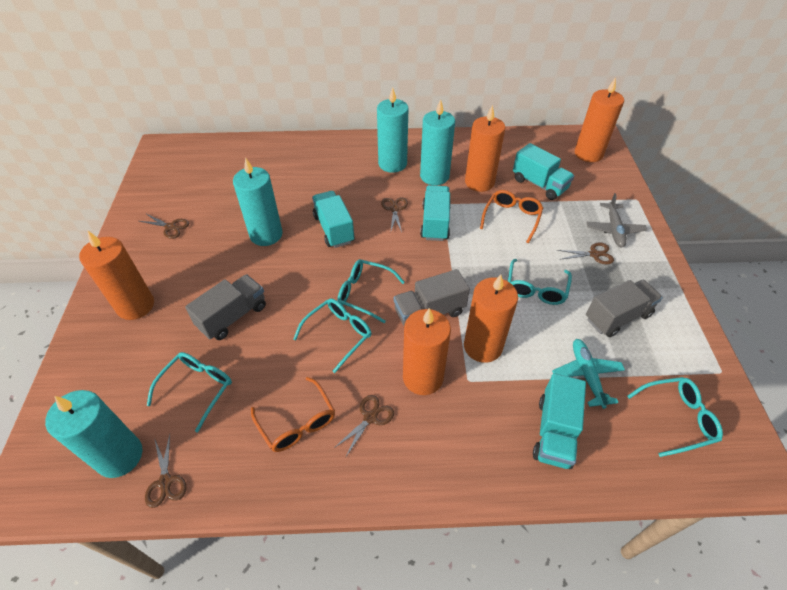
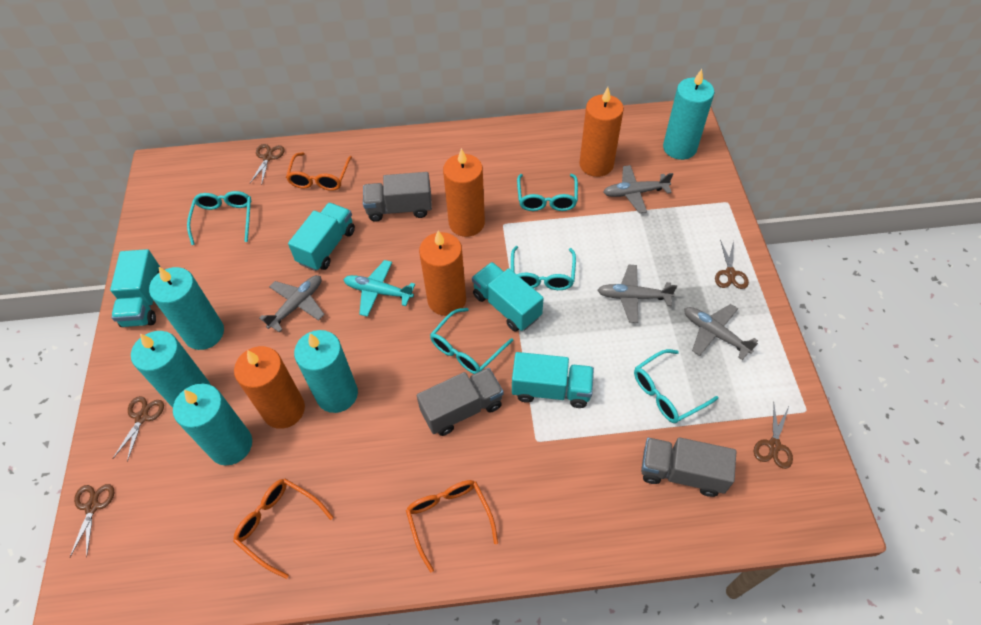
grey plane: [586,193,647,247] = 1 -> [259,275,325,333] [598,265,677,323] [603,165,673,213] [684,304,758,360] = 4
orange candle: [79,231,154,320] [403,308,451,395] [464,275,518,363] [465,105,505,192] [575,77,624,162] = 5 -> [234,346,305,429] [419,230,466,316] [443,148,485,237] [579,87,624,177] = 4
orange glasses: [251,377,335,452] [480,190,543,243] = 2 -> [233,479,333,579] [286,152,352,191] [406,480,498,573] = 3
turquoise candle: [45,390,142,478] [233,157,283,246] [377,87,408,173] [420,99,455,185] = 4 -> [131,331,210,408] [149,267,224,350] [173,384,252,465] [294,330,358,413] [663,69,714,160] = 5

